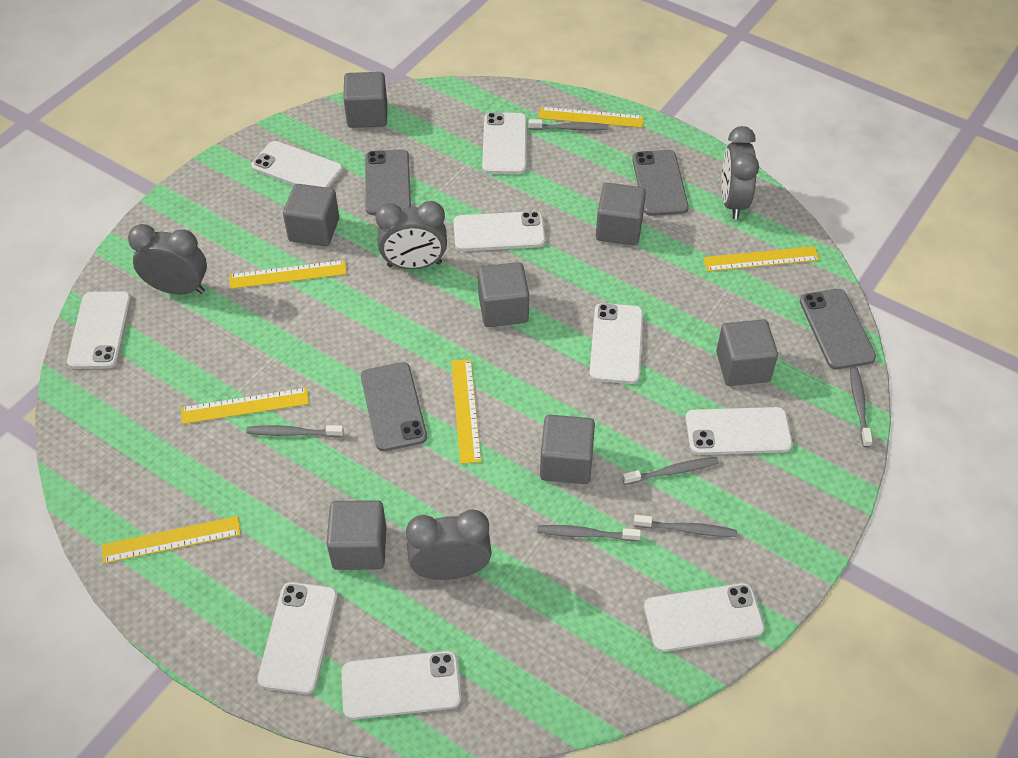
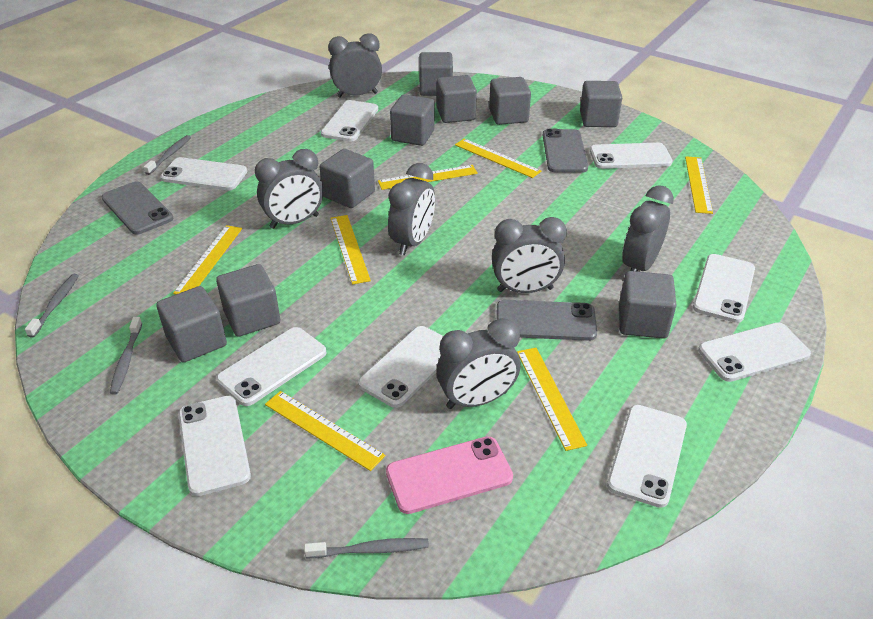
grey clock: [128,224,207,295] [376,201,447,269] [406,510,492,580] [721,126,759,219] = 4 -> [255,149,323,229] [328,33,382,98] [388,163,435,255] [436,318,520,409] [492,217,567,293] [623,185,674,272] = 6
grey cube: [283,184,339,246] [327,500,387,570] [343,72,387,128] [478,262,529,327] [540,415,595,484] [596,183,646,245] [716,319,778,386] = 7 -> [156,286,227,362] [216,264,280,337] [320,149,375,208] [390,94,434,146] [419,52,453,96] [437,75,477,123] [489,77,531,125] [580,81,622,127] [619,271,676,339] = 9
grey phone: [361,362,427,451] [365,149,411,215] [632,150,689,216] [800,289,876,369] = 4 -> [101,182,173,235] [496,300,597,341] [542,129,588,173] = 3
grey toothbrush: [246,425,344,437] [529,119,608,130] [537,525,641,541] [623,457,719,485] [634,515,737,537] [850,367,872,448] = 6 -> [25,274,79,338] [110,317,142,395] [144,135,191,175] [304,538,429,558] = 4
pink phone: none = 0 -> [386,436,513,514] = 1
yellow ruler: [102,516,241,564] [181,388,309,424] [229,260,347,289] [451,359,481,464] [539,107,644,128] [703,246,820,272] = 6 -> [173,225,242,294] [265,391,385,471] [330,215,371,285] [378,165,478,190] [455,139,541,178] [517,348,587,451] [685,157,713,214] = 7

